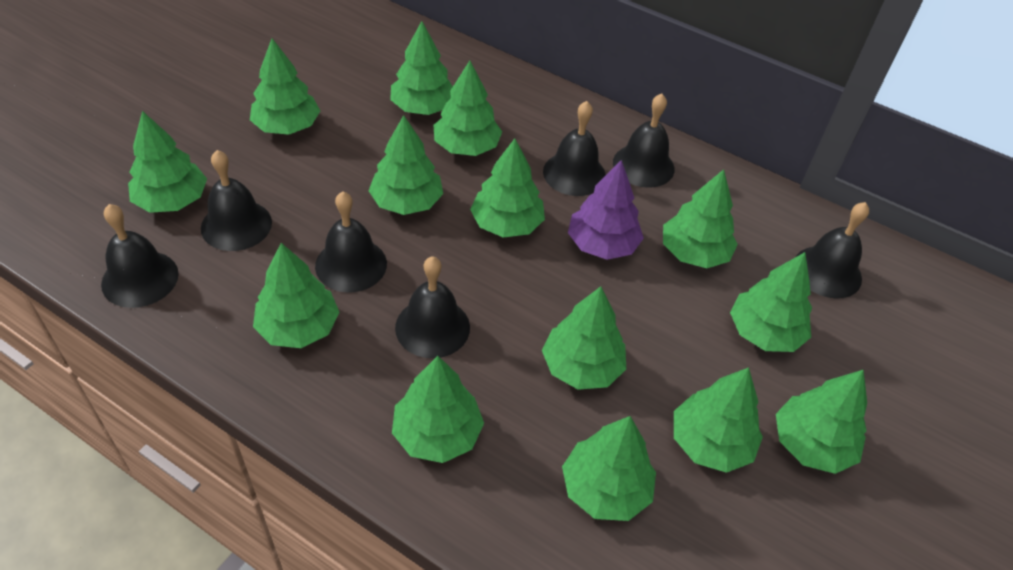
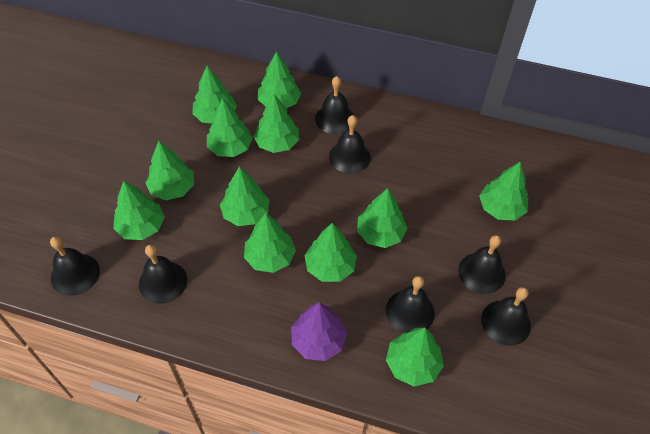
green tree: [128,111,207,213] [250,38,320,135] [253,243,340,348] [368,115,443,215] [390,21,453,115] [392,356,484,463] [434,60,502,156] [470,138,545,238] [542,286,626,390] [562,416,656,521] [663,169,738,268] [674,367,763,473] [730,252,812,352] [776,370,867,474] = 14 -> [113,181,165,240] [145,141,194,200] [192,66,237,123] [207,98,253,157] [220,166,269,226] [244,213,296,273] [253,94,299,153] [258,51,301,108] [304,223,357,282] [357,188,407,248] [386,327,444,387] [479,162,528,221] = 12

